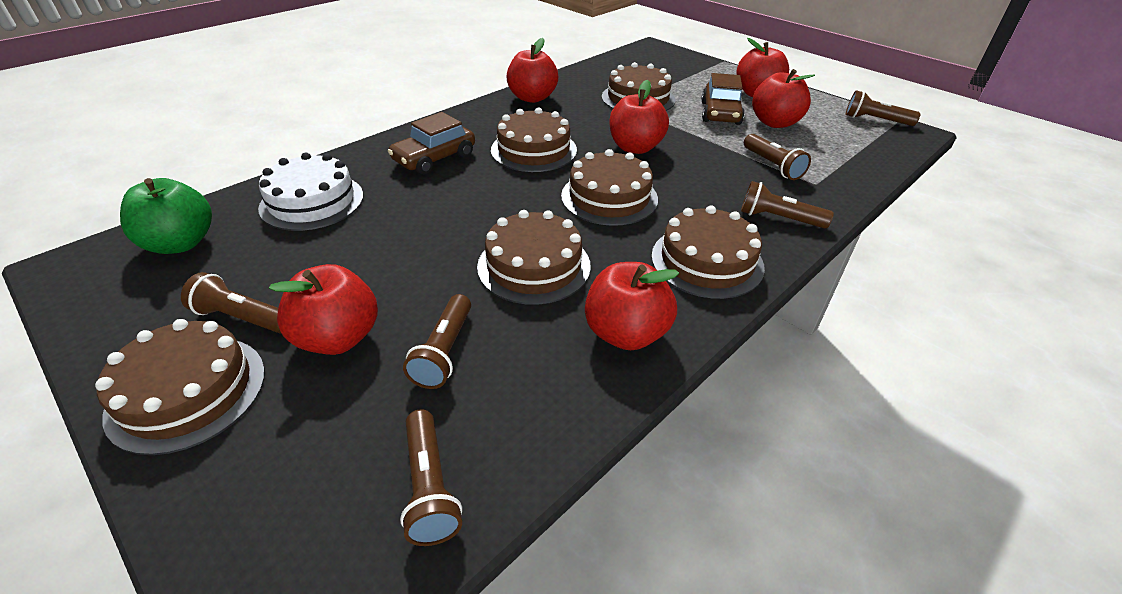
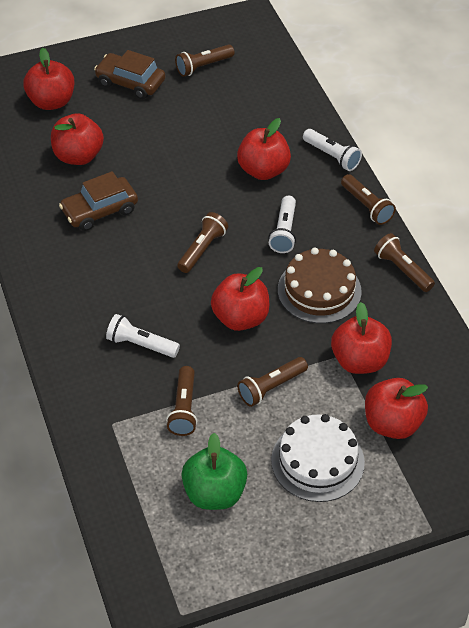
brown cake: [95,319,265,455] [477,210,591,305] [491,108,577,172] [561,149,658,226] [602,62,676,111] [651,205,765,299] = 6 -> [278,248,362,324] = 1
white flashlight: none = 0 -> [106,314,180,358] [268,196,296,253] [303,129,362,171] = 3

